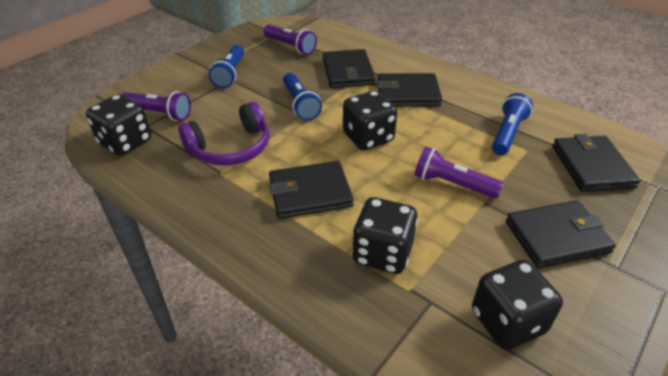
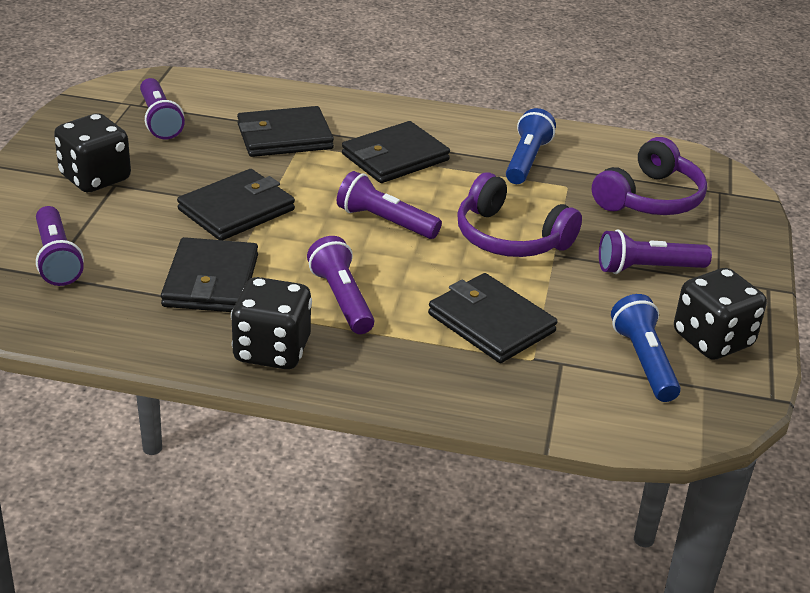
black dice: [86,94,151,156] [343,90,397,150] [352,197,418,274] [472,260,563,350] = 4 -> [54,113,131,192] [231,277,312,369] [674,268,767,360] = 3
blue flashlight: [209,45,244,88] [283,73,322,121] [492,93,533,155] = 3 -> [506,108,556,184] [611,294,681,402] = 2
purple flashlight: [121,91,191,121] [263,25,317,55] [414,147,504,198] = 3 -> [36,206,84,286] [140,78,185,139] [307,236,374,334] [337,171,442,239] [599,230,712,274] = 5
purple headphones: [179,101,269,166] = 1 -> [457,172,582,257] [592,137,707,215] = 2

